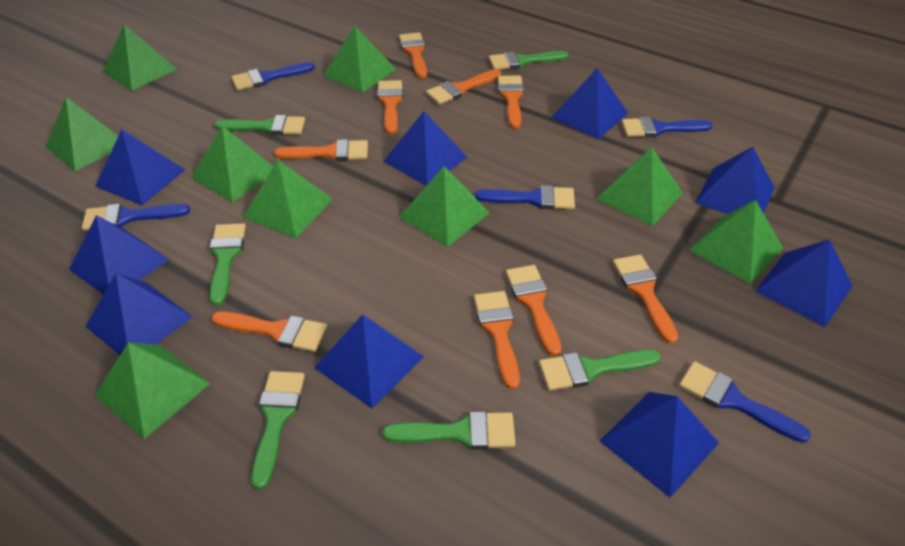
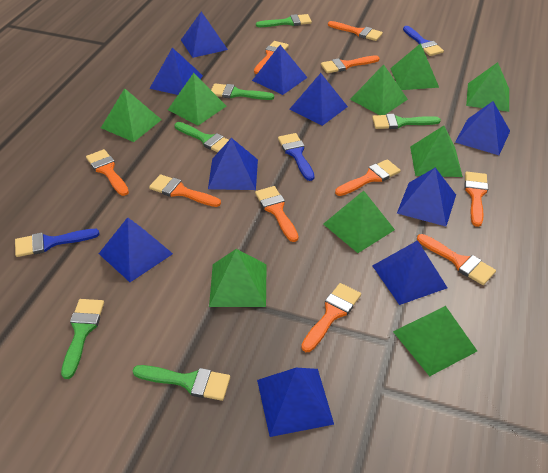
blue brush: [82,204,190,231] [231,62,315,90] [475,185,575,209] [621,117,713,137] [679,361,811,443] = 5 -> [15,229,100,257] [278,133,314,181] [403,26,444,56] = 3
blue pyramid: [69,215,169,295] [86,273,192,355] [95,129,185,205] [314,314,424,408] [383,111,468,186] [551,68,628,139] [600,392,719,498] [695,147,774,214] [755,239,853,327] = 9 -> [99,217,173,282] [149,47,203,95] [181,11,228,58] [208,138,258,190] [252,45,308,95] [257,368,334,437] [289,73,348,126] [372,240,447,305] [397,168,456,226] [455,101,510,155] = 10
orange brush: [211,312,327,352] [274,139,368,161] [377,80,403,134] [399,32,427,79] [426,69,501,105] [474,291,520,389] [498,76,524,129] [506,265,561,356] [613,255,678,344] = 9 -> [86,149,129,196] [149,174,221,207] [254,41,289,74] [255,186,299,242] [301,283,361,352] [321,55,380,73] [328,21,383,41] [335,159,401,196] [417,234,496,285] [464,172,488,227] = 10

